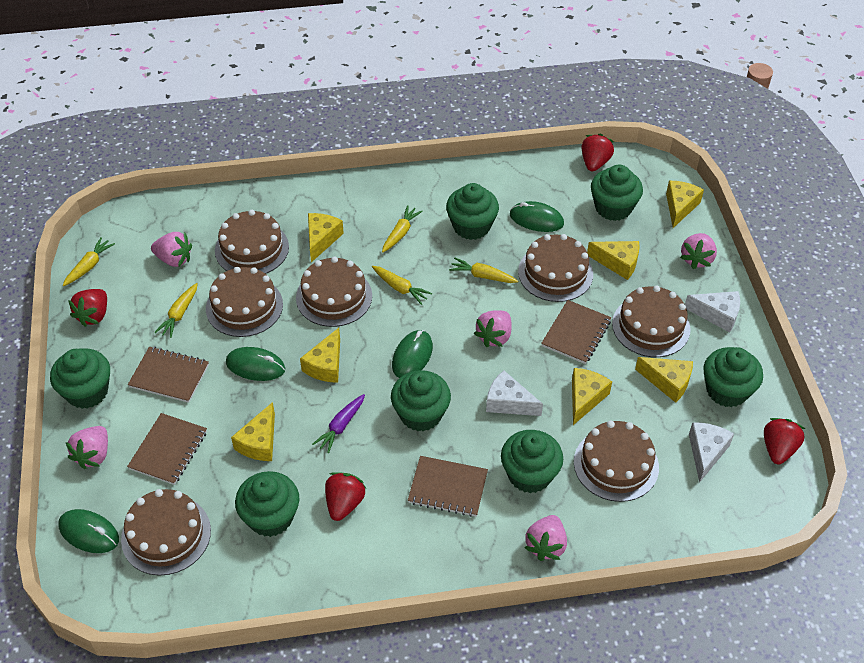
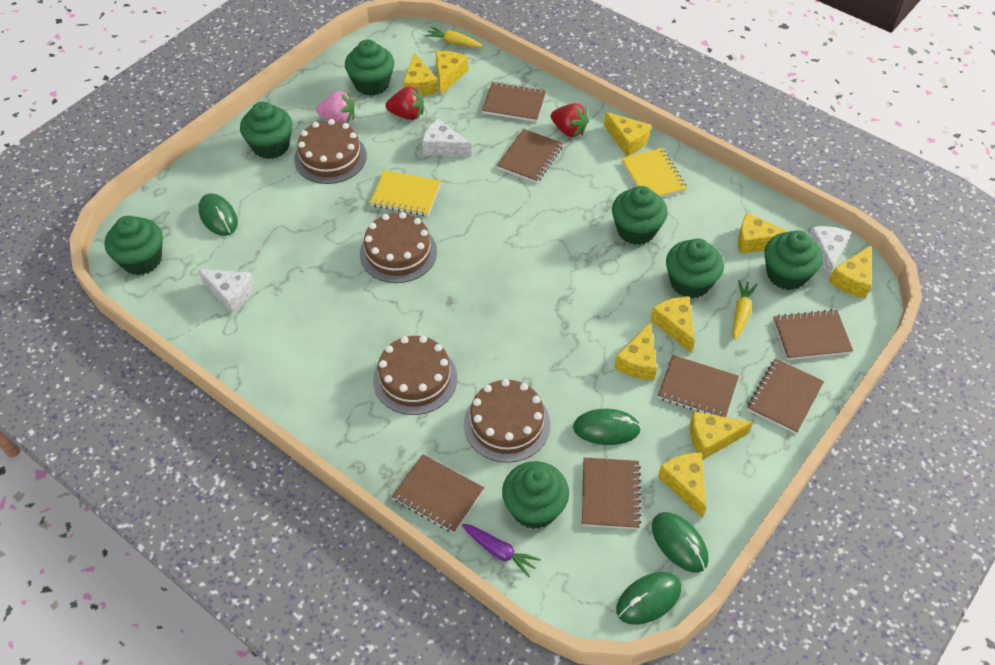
brown cake: [121,489,211,575] [206,267,283,337] [215,210,289,274] [296,256,372,327] [518,234,593,302] [574,420,659,502] [612,286,691,357] = 7 -> [294,119,367,184] [360,212,437,283] [373,336,457,415] [464,379,550,463] = 4
brown notebook: [127,413,207,485] [128,347,209,403] [408,456,488,517] [541,300,612,364] = 4 -> [392,454,484,533] [482,82,546,122] [497,129,563,183] [582,457,642,529] [658,355,739,417] [747,358,824,434] [773,309,853,360] = 7
pink strawberry: [66,426,108,469] [151,232,192,267] [474,310,512,347] [524,515,567,561] [680,233,717,269] = 5 -> [316,91,355,123] = 1
red strawberry: [68,289,107,327] [325,472,366,521] [582,134,614,172] [764,418,805,464] = 4 -> [386,86,424,120] [551,103,589,137] = 2
yellow carrot: [62,237,115,286] [154,283,198,338] [372,266,432,305] [382,205,423,253] [449,257,518,283] = 5 -> [425,27,484,48] [733,280,758,340] = 2
yellow cheese: [231,402,275,461] [300,328,340,383] [308,213,344,262] [572,368,612,425] [587,241,640,280] [635,357,693,403] [666,181,704,228] = 7 -> [403,53,438,96] [436,51,468,95] [604,112,651,156] [614,322,657,380] [650,296,695,353] [658,453,706,518] [690,411,753,460] [738,213,789,254] [829,245,871,298] = 9
yellow notebook: none = 0 -> [370,170,441,216] [621,148,687,197] = 2

